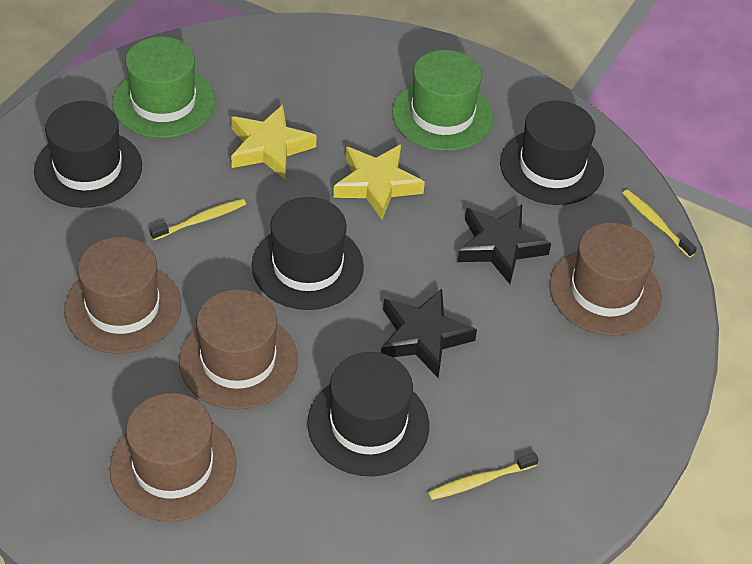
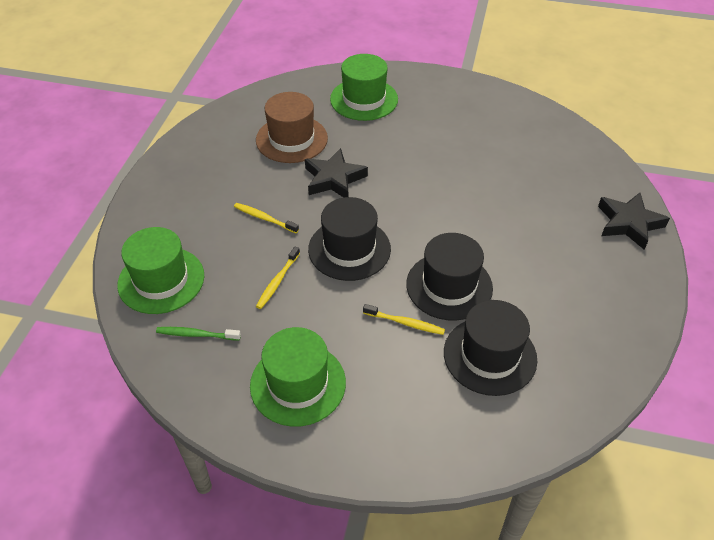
black hat: [34,101,142,208] [252,197,364,310] [307,352,429,477] [500,101,604,205] = 4 -> [308,197,391,281] [406,233,493,321] [444,300,537,396] = 3
brown hat: [64,237,181,354] [109,393,237,522] [179,289,298,410] [550,222,662,336] = 4 -> [256,92,328,163] = 1
green hat: [112,36,215,138] [392,50,493,151] = 2 -> [117,227,204,314] [250,327,346,426] [330,54,398,121] = 3
green toothbrush: none = 0 -> [156,327,241,340] = 1
yellow star: [231,105,317,179] [333,145,425,220] = 2 -> none = 0

